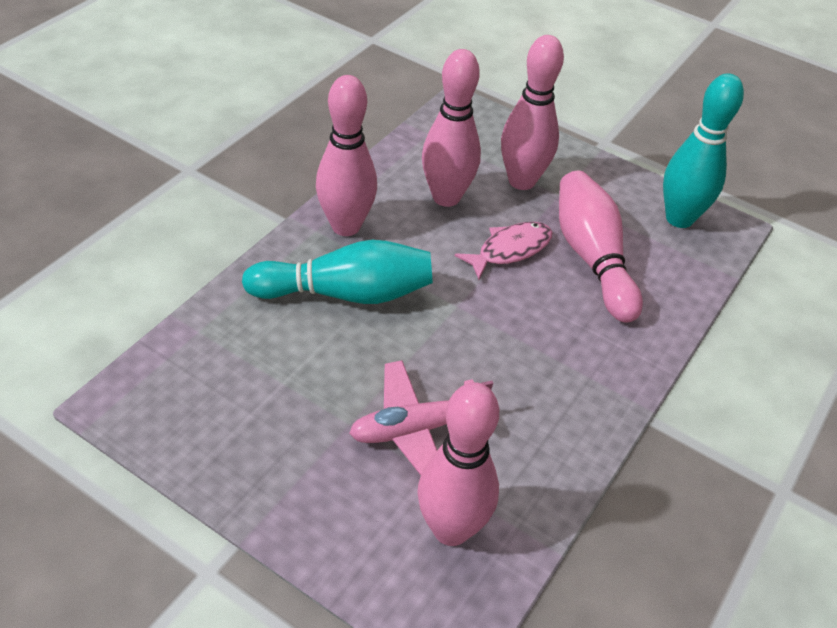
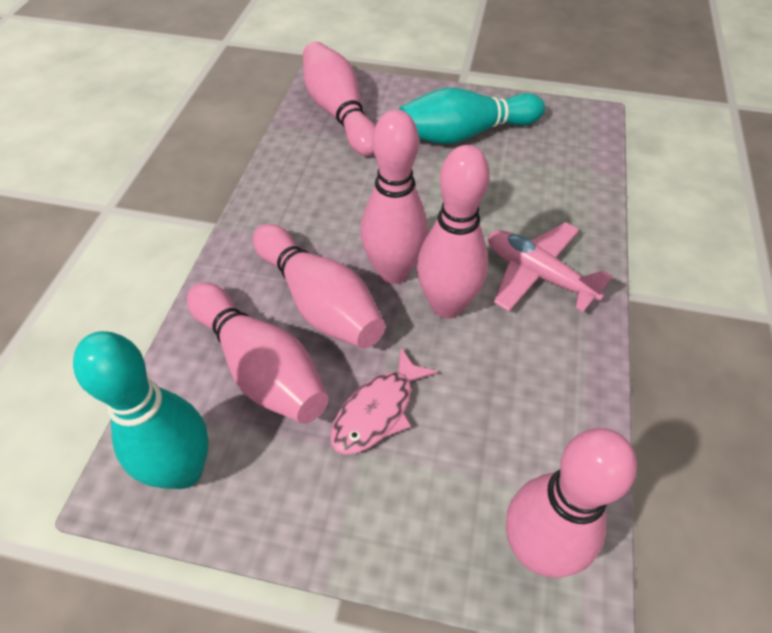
pink bowling pin: [316,75,377,236] [417,382,499,546] [422,49,481,207] [501,35,564,190] [559,171,643,323] = 5 -> [187,282,328,424] [253,224,385,348] [303,42,375,156] [360,109,428,284] [417,145,490,318] [506,428,637,578] = 6

